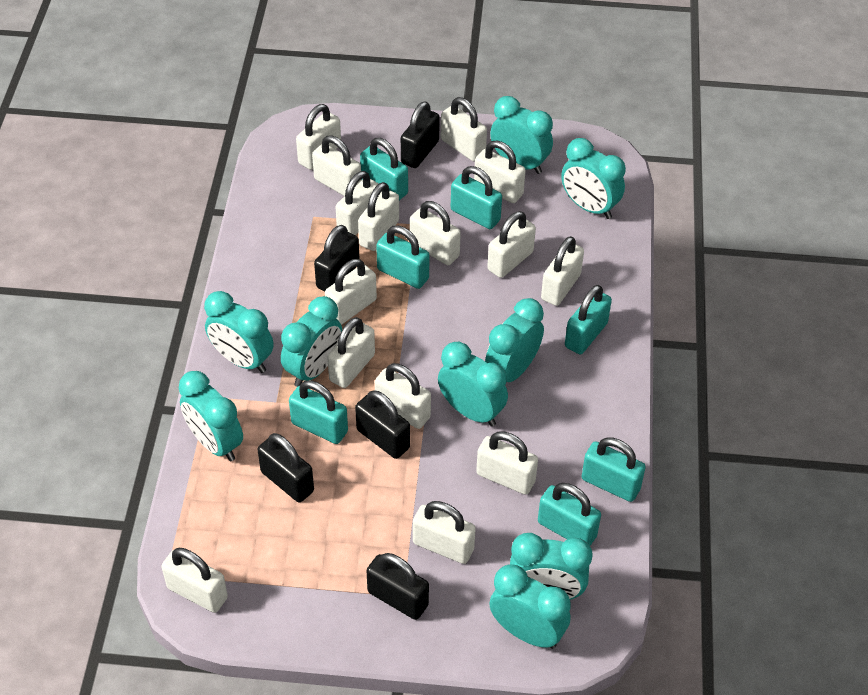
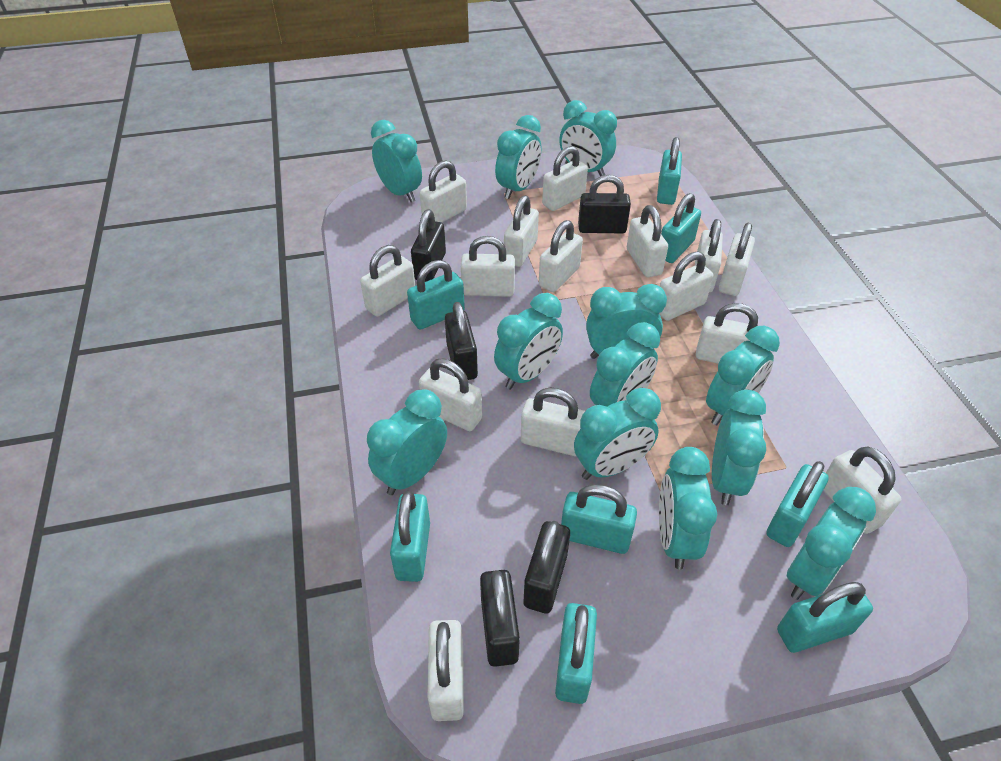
turquoise clock: [179,371,243,461] [204,291,274,373] [281,296,342,387] [438,342,508,427] [485,298,544,382] [490,96,553,174] [490,564,571,649] [510,533,593,600] [561,138,626,219] = 9 -> [367,389,447,495] [371,120,422,202] [494,293,563,389] [495,115,541,199] [559,100,617,176] [574,388,661,480] [586,284,667,359] [590,322,660,407] [659,447,717,569] [706,326,780,425] [712,389,766,505] [786,487,876,600] = 12
turquoise padlock: [289,380,348,444] [360,138,408,200] [376,225,430,289] [451,166,502,229] [538,483,601,546] [565,285,612,354] [581,437,646,502] = 7 -> [390,491,430,582] [407,260,465,330] [555,603,597,704] [561,484,637,554] [657,137,682,205] [661,193,701,263] [766,461,829,547] [777,582,873,653] = 8

